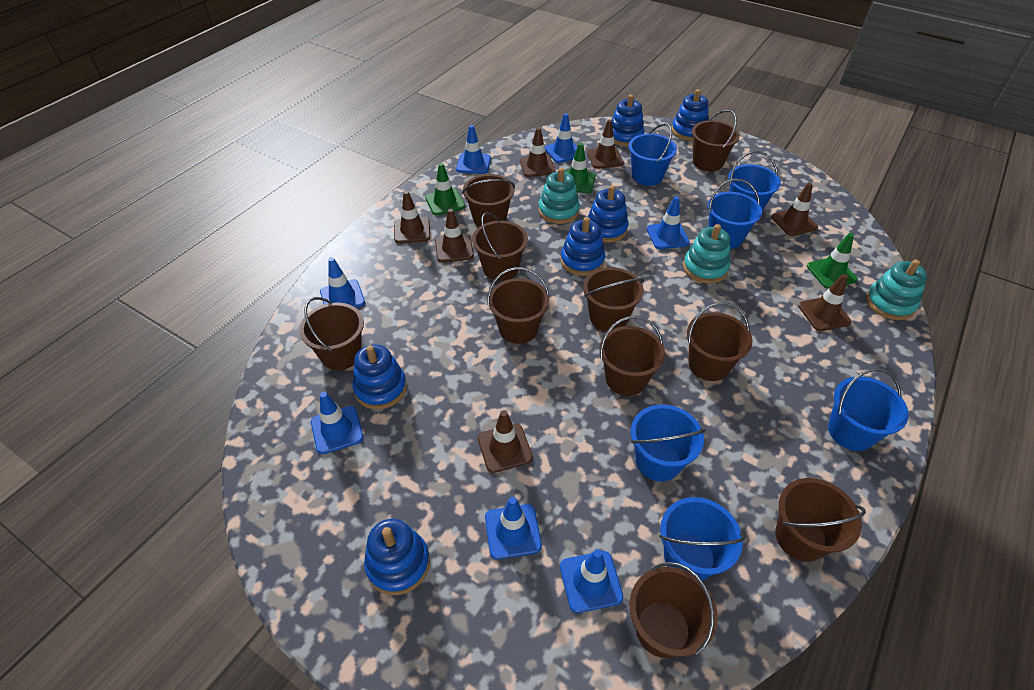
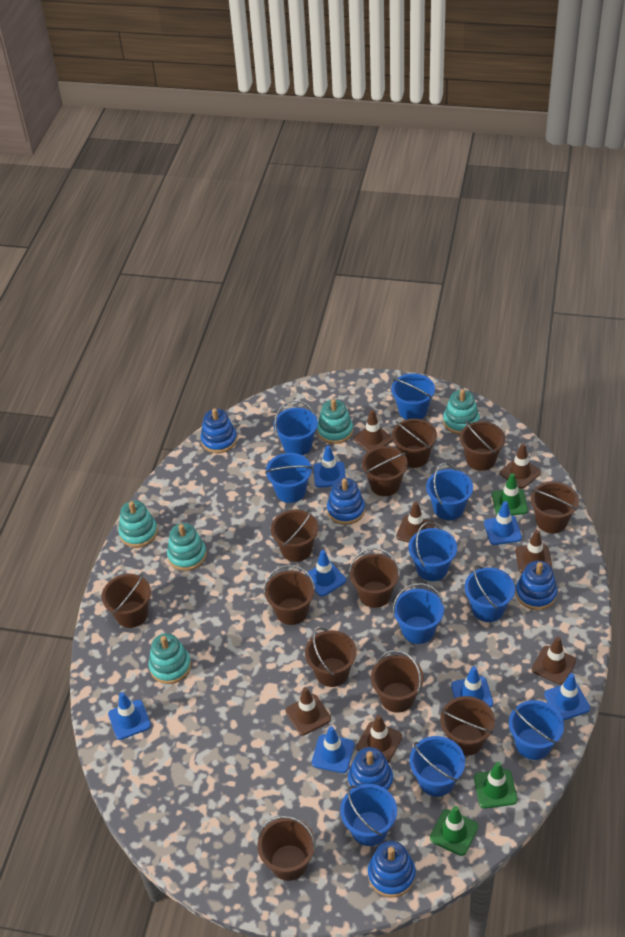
blue bucket: [628,123,677,186] [631,404,706,482] [659,497,745,581] [708,179,762,249] [728,151,781,211] [828,368,909,451] = 6 -> [265,453,312,503] [274,400,318,455] [340,784,397,846] [391,373,435,420] [393,583,444,644] [408,522,457,581] [409,736,465,797] [426,463,473,520] [465,565,515,622] [509,700,564,760] = 10
blue stacking toy: [352,344,407,409] [364,519,430,595] [560,217,605,276] [588,185,629,243] [612,95,644,146] [672,89,709,141] = 6 -> [200,408,237,453] [327,478,365,525] [348,747,393,792] [368,841,416,898] [516,561,557,610] = 5
brown bucket: [299,297,364,370] [462,174,515,227] [472,212,528,281] [487,267,550,344] [583,267,644,331] [599,316,665,396] [629,562,718,658] [687,302,752,381] [692,110,740,171] [775,478,866,562] = 10 -> [102,574,151,628] [258,816,316,881] [264,565,315,625] [271,509,318,562] [305,627,357,687] [349,548,400,608] [362,446,408,496] [371,650,424,713] [392,419,437,468] [440,696,495,756] [460,421,505,471] [531,482,579,533] = 12
turquoise stacking toy: [538,168,580,224] [683,224,730,284] [866,260,927,320] = 3 -> [118,501,158,548] [148,633,191,684] [167,523,206,571] [317,399,353,444] [443,389,479,434] = 5

